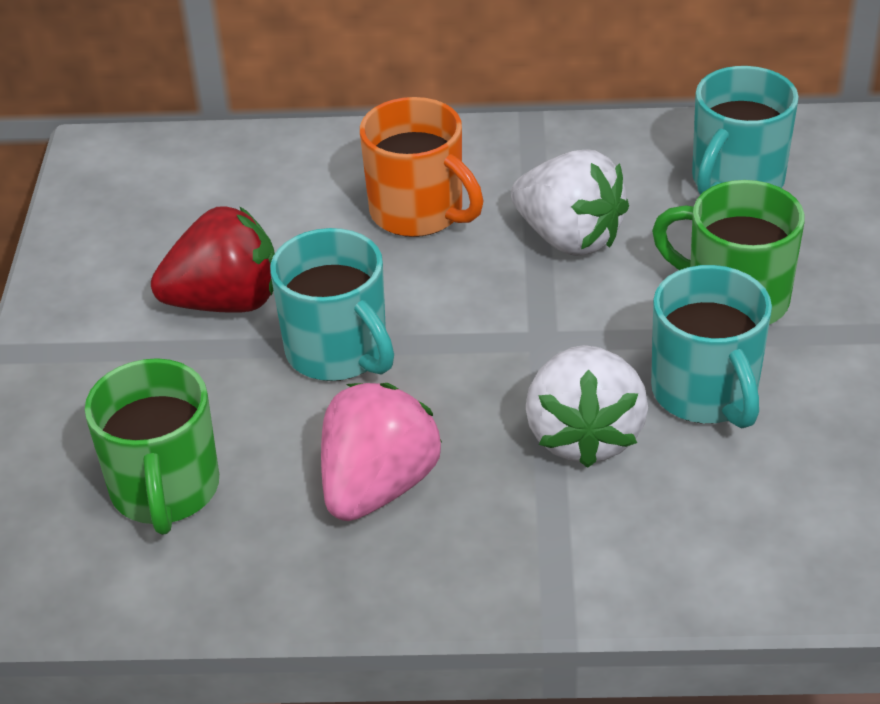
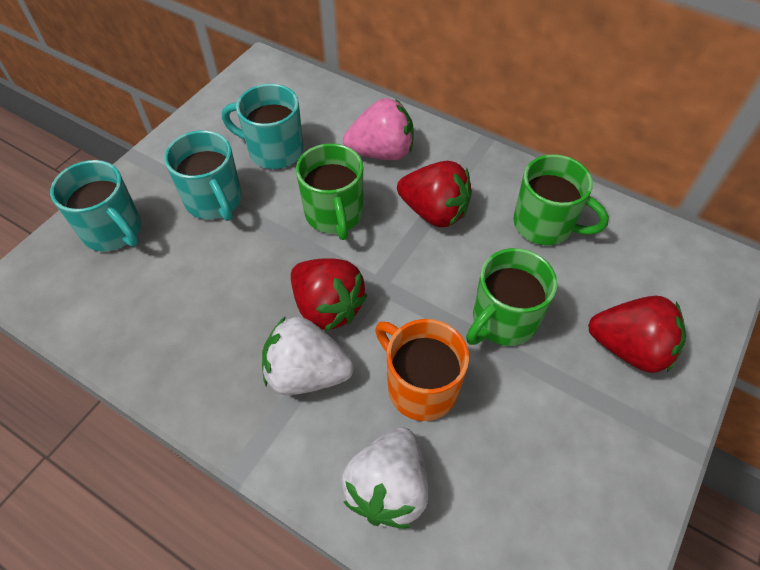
green mug: [85,358,219,535] [652,180,805,325] = 2 -> [296,143,363,240] [466,248,557,346] [513,154,609,245] = 3
red strawberry: [151,206,275,313] = 1 -> [291,258,367,332] [397,161,472,227] [588,296,686,373] = 3

